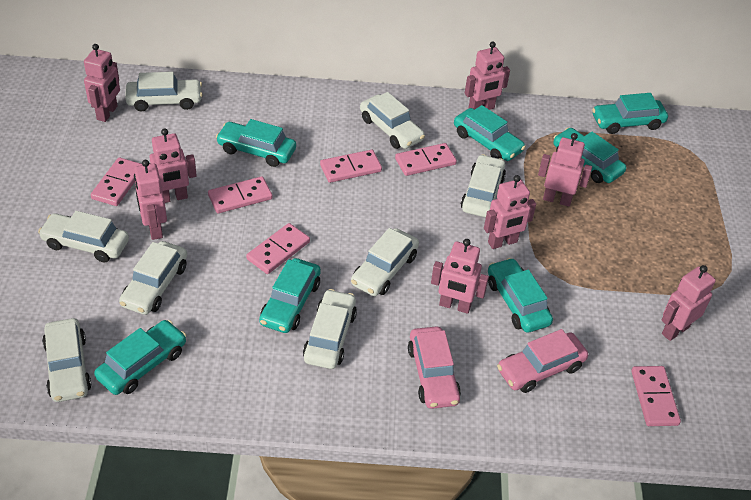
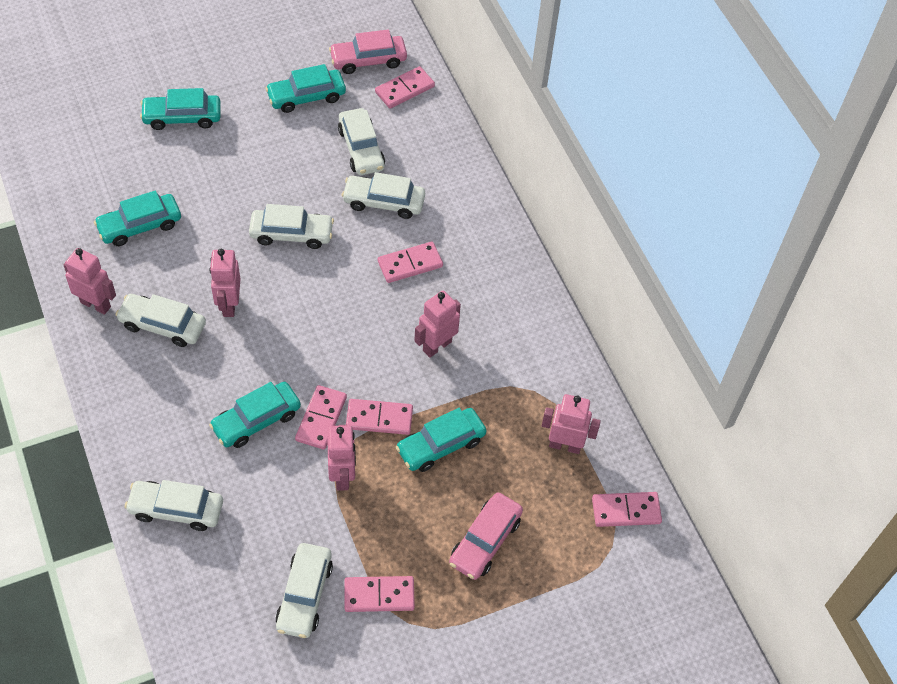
pink robot: [84,44,120,122] [134,160,167,240] [149,128,197,203] [431,239,489,314] [465,42,510,110] [484,175,536,249] [538,133,592,207] [661,265,716,341] = 8 -> [63,248,116,315] [209,249,240,317] [327,425,356,491] [414,291,461,358] [542,394,601,454] = 5
turquoise car: [94,320,186,395] [216,119,296,167] [259,258,321,333] [454,105,526,161] [488,258,553,333] [553,128,626,183] [592,93,668,134] = 7 -> [94,190,181,246] [140,88,221,130] [209,382,301,448] [265,64,346,113] [396,408,487,472] = 5
white car: [38,211,129,263] [42,318,91,402] [119,241,187,315] [125,72,203,112] [303,289,357,369] [351,228,419,296] [360,92,425,149] [461,154,506,218] = 8 -> [115,294,206,347] [125,480,223,531] [249,204,334,249] [275,543,333,638] [338,108,385,175] [342,172,425,219] = 6

